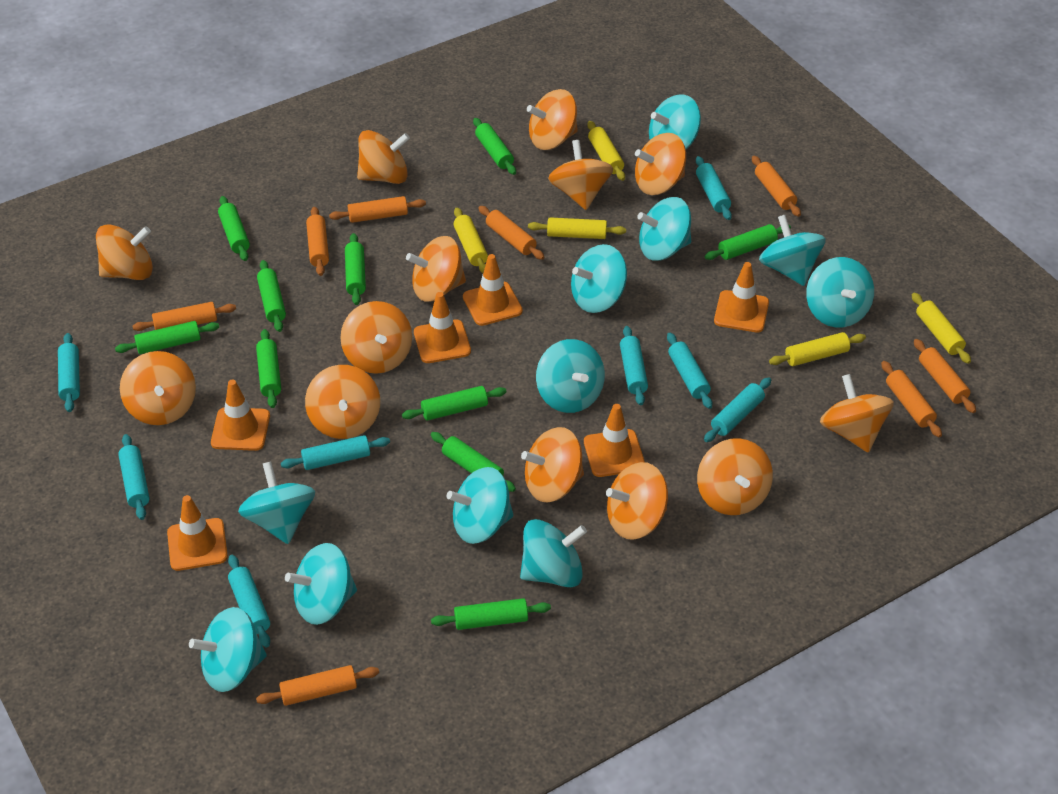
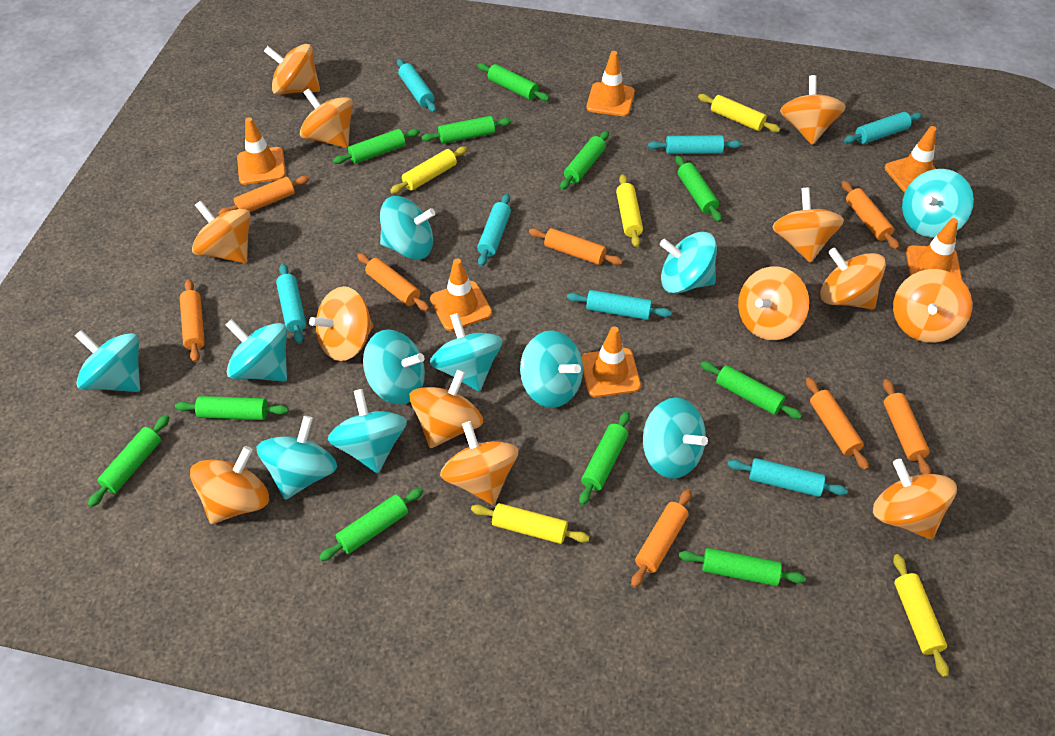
green rolling pin: [115,321,219,354] [218,196,250,261] [256,329,281,408] [257,260,286,332] [345,233,366,305] [402,386,507,421] [431,432,516,492] [431,598,551,630] [473,118,516,175] [705,224,791,260] = 10 -> [88,415,170,507] [175,396,289,420] [319,488,423,561] [333,129,420,164] [421,116,511,144] [477,63,549,101] [560,131,609,190] [579,411,630,505] [675,155,722,222] [679,548,806,586] [701,361,802,419] = 11
turquoise rolling pin: [58,333,80,412] [118,434,149,520] [228,555,270,647] [281,435,390,470] [620,326,648,405] [667,333,712,409] [696,156,732,220] [704,377,771,442] = 8 -> [276,264,306,344] [397,59,436,112] [477,194,511,267] [567,290,672,320] [648,135,742,154] [727,458,848,497] [844,112,922,144] = 7

